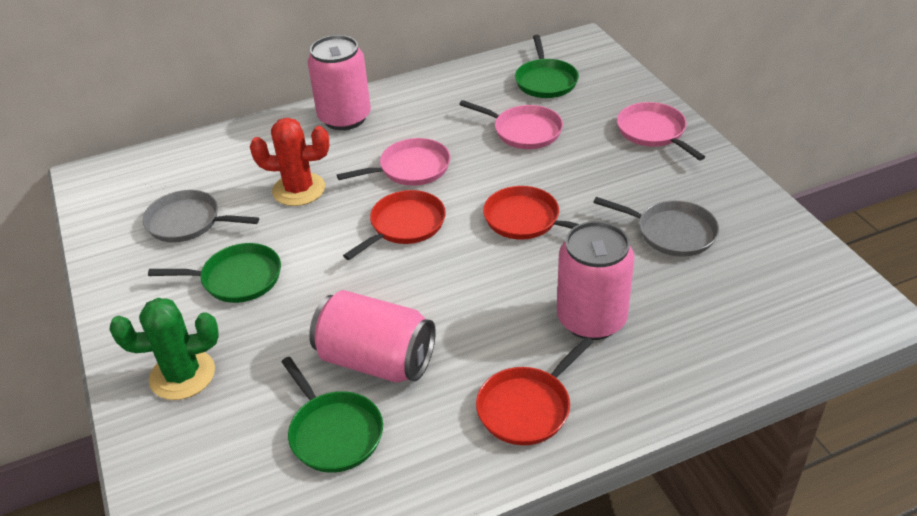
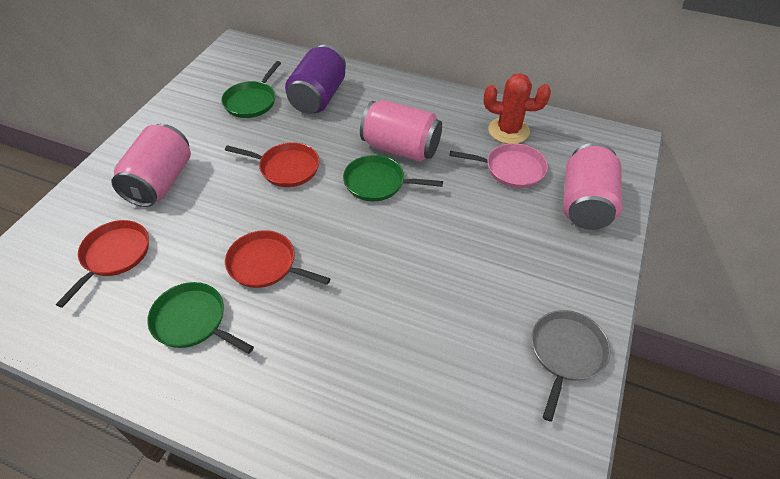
green cactus: [109,298,219,400] = 1 -> none = 0
grey pan: [143,190,259,243] [593,197,719,257] = 2 -> [531,310,611,422] = 1
pink pan: [337,138,450,186] [459,100,563,149] [617,102,705,161] = 3 -> [449,143,548,188] = 1
purple can: none = 0 -> [285,45,346,114] = 1

